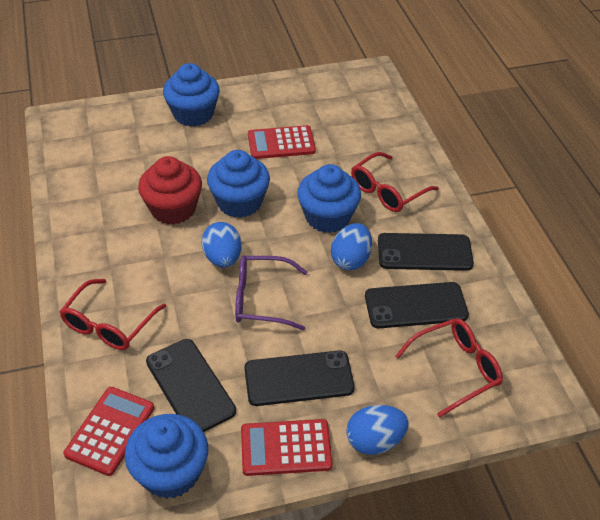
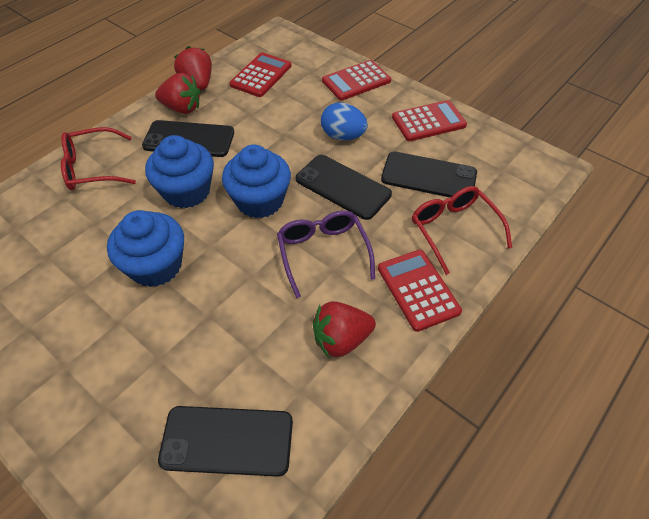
blue cupcake: [125,414,208,499] [163,63,220,126] [207,150,270,218] [297,164,361,233] = 4 -> [107,210,184,287] [145,135,214,208] [222,145,291,218] = 3
blue egg: [202,222,242,267] [331,223,372,270] [346,405,409,455] = 3 -> [321,102,368,140] = 1
red calculator: [63,387,154,476] [241,419,333,476] [248,125,316,159] = 3 -> [229,52,292,97] [322,60,391,101] [378,250,462,332] [392,100,467,141] = 4
red cupcake: [138,156,202,225] = 1 -> none = 0
red glasses: [59,279,166,350] [351,152,439,212] [396,318,503,418] = 3 -> [61,127,136,190] [412,186,512,275] = 2
red strawberry: none = 0 -> [155,73,201,114] [174,46,212,90] [313,301,376,358] = 3

